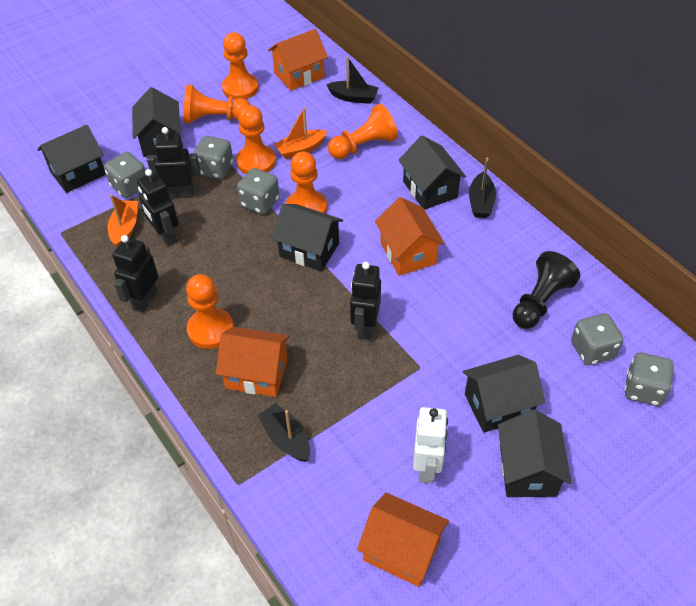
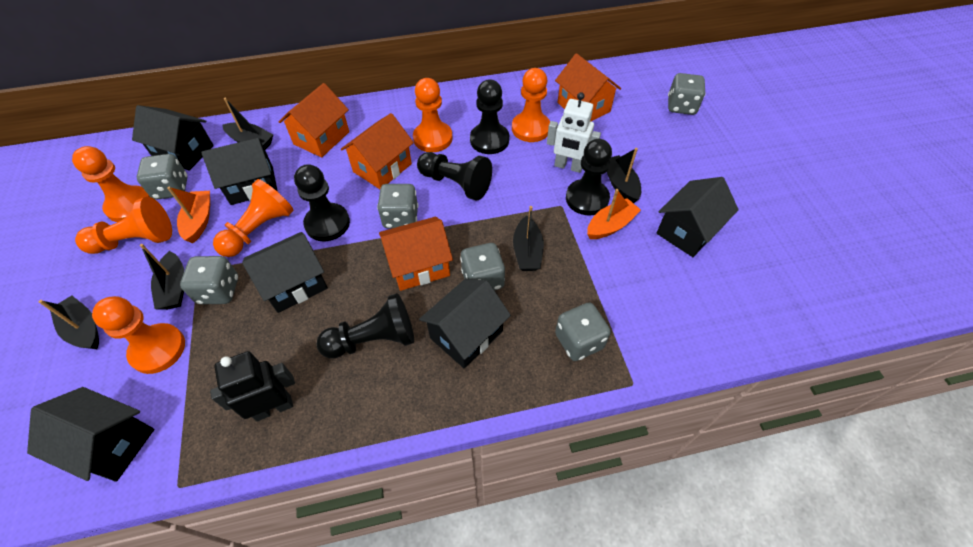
black boat: [258,403,310,462] [326,56,379,104] [469,158,496,218] = 3 -> [39,296,99,349] [140,244,184,310] [222,98,273,150] [513,206,544,271] [607,148,641,203] = 5
black pawn: [512,251,580,329] = 1 -> [294,164,350,241] [317,293,414,359] [417,152,492,201] [470,79,509,154] [566,139,612,216] = 5
black robot: [112,235,158,313] [137,169,179,246] [147,127,200,199] [350,262,381,340] = 4 -> [210,351,295,421] = 1
grey dice: [104,152,146,198] [193,136,233,179] [237,168,280,214] [571,313,623,365] [624,352,674,406] = 5 -> [137,154,187,200] [180,256,238,305] [377,184,418,229] [460,243,505,290] [555,302,611,361] [668,73,706,115] = 6

